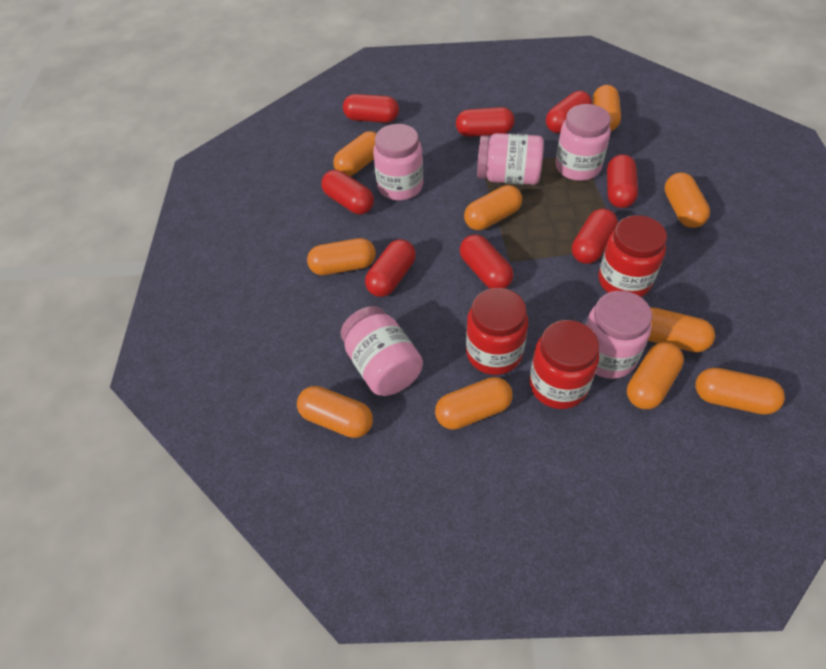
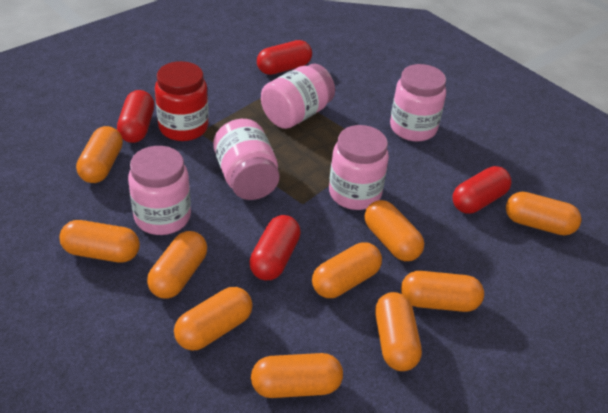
red capsule: [321,170,374,214] [343,94,399,123] [365,239,416,297] [456,107,515,137] [460,235,513,289] [546,91,592,133] [572,208,618,264] [607,154,638,208] = 8 -> [117,90,154,143] [249,215,301,280] [257,40,312,75] [452,166,512,214] = 4
red jar: [466,288,528,375] [529,320,599,409] [599,215,667,297] = 3 -> [155,61,208,141] = 1

